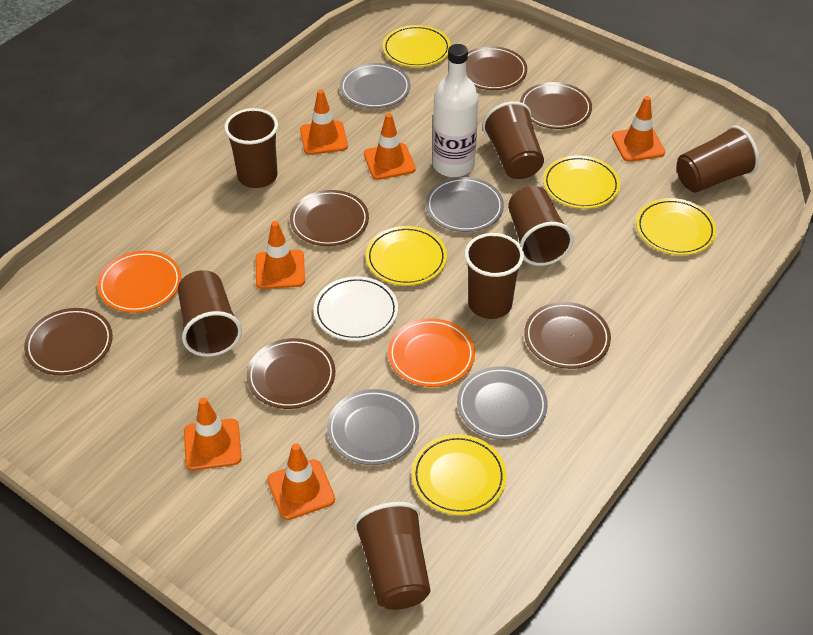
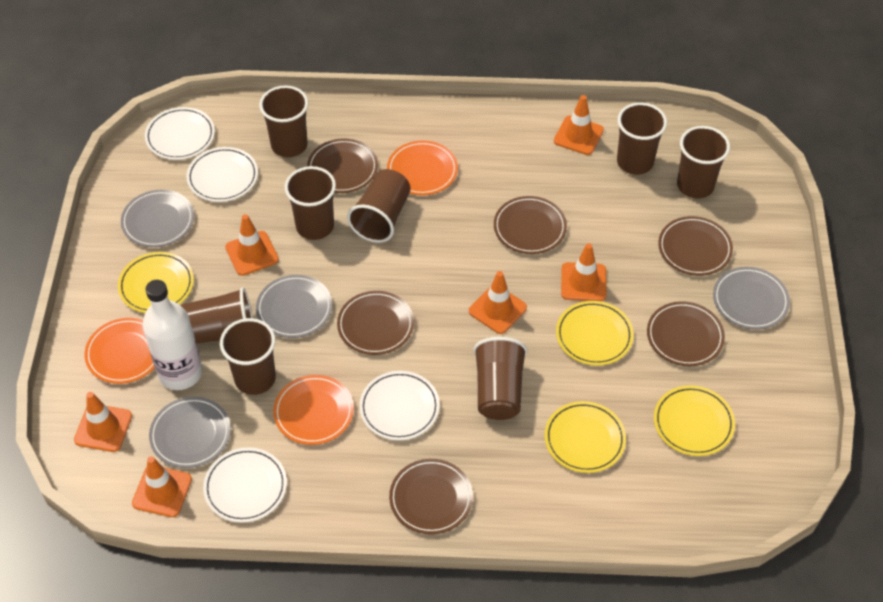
brown cup: [178,270,242,357] [224,108,278,188] [354,502,430,610] [465,233,524,319] [482,101,544,179] [508,186,574,266] [677,125,759,193] = 7 -> [180,287,253,344] [220,318,276,395] [259,85,308,157] [285,166,336,240] [347,169,411,243] [474,337,527,420] [617,103,667,175] [677,126,730,199] = 8
orange plate: [97,251,181,313] [388,318,475,387] = 2 -> [85,318,155,384] [273,375,354,445] [387,141,458,195] = 3
white plate: [314,276,398,341] = 1 -> [145,107,215,160] [187,147,258,202] [203,448,287,523] [359,371,440,440] = 4
yellow plate: [366,226,447,286] [383,25,451,67] [412,434,507,515] [543,156,620,209] [636,198,717,255] = 5 -> [118,252,194,313] [545,401,626,473] [556,301,634,366] [654,385,735,456] = 4

